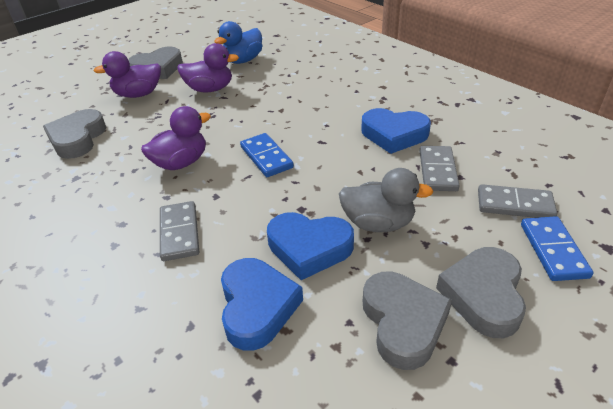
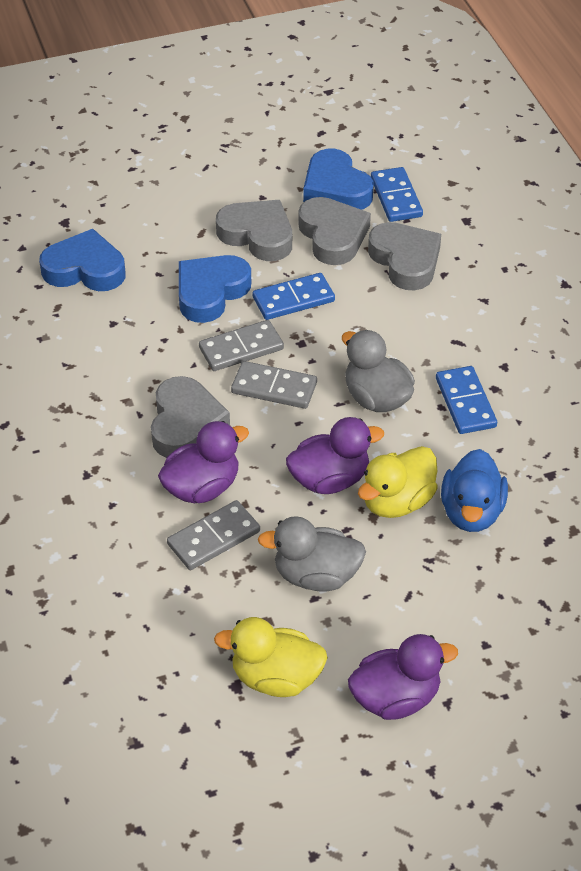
blue domino: [240,133,294,177] [521,216,593,281] = 2 -> [253,273,335,320] [371,167,423,222] [436,366,497,434] = 3
grey duck: [339,168,434,232] = 1 -> [258,516,366,592] [342,330,415,412] = 2
yellow duck: none = 0 -> [214,617,328,697] [358,446,438,518] = 2

